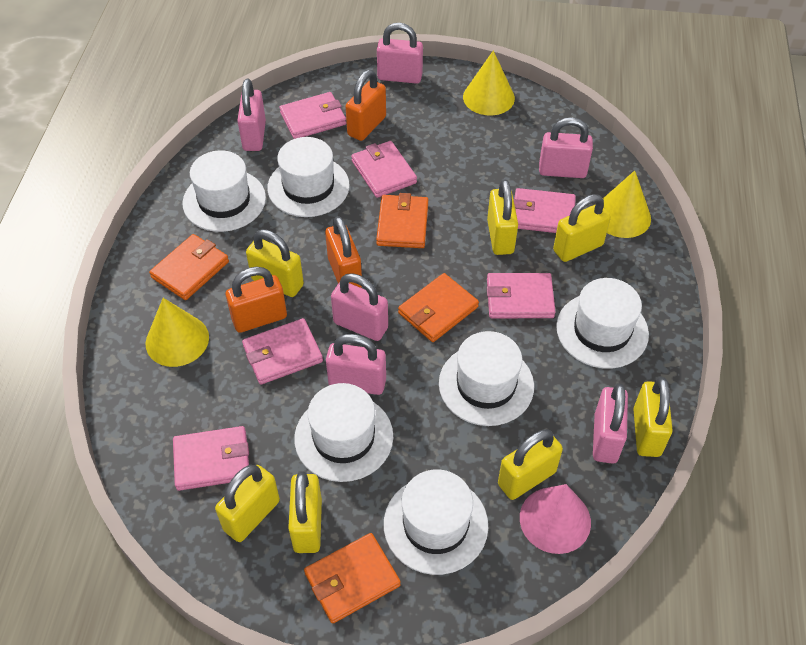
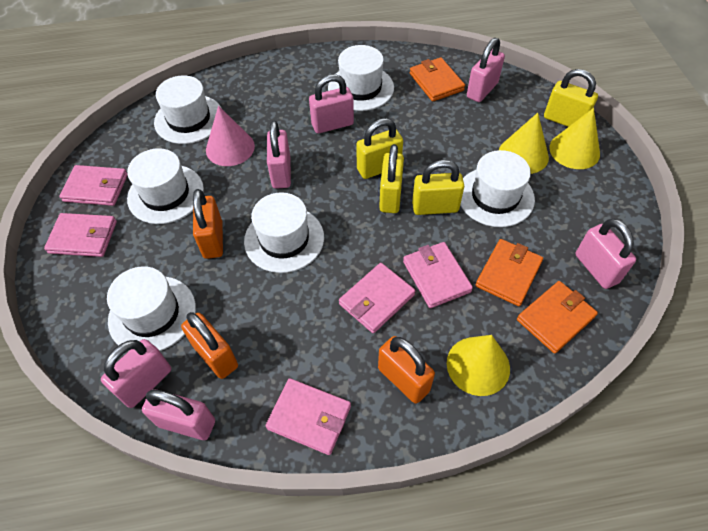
orange wallet: [149,234,229,300] [304,533,401,624] [376,193,428,248] [398,273,479,342] = 4 -> [410,58,465,101] [476,239,543,306] [517,281,598,354] = 3
pink wallet: [173,426,249,491] [242,318,323,385] [280,92,346,139] [351,141,417,198] [487,273,556,318] [513,188,576,233] = 6 -> [44,213,117,257] [59,165,128,206] [266,378,351,455] [339,263,415,333] [403,242,473,308] = 5
yellow padlock: [215,465,280,542] [246,229,304,297] [288,471,322,553] [487,179,518,255] [498,429,563,500] [553,194,611,262] [633,377,673,457] = 7 -> [356,118,403,179] [379,144,404,213] [412,160,464,215] [544,69,598,127] = 4

